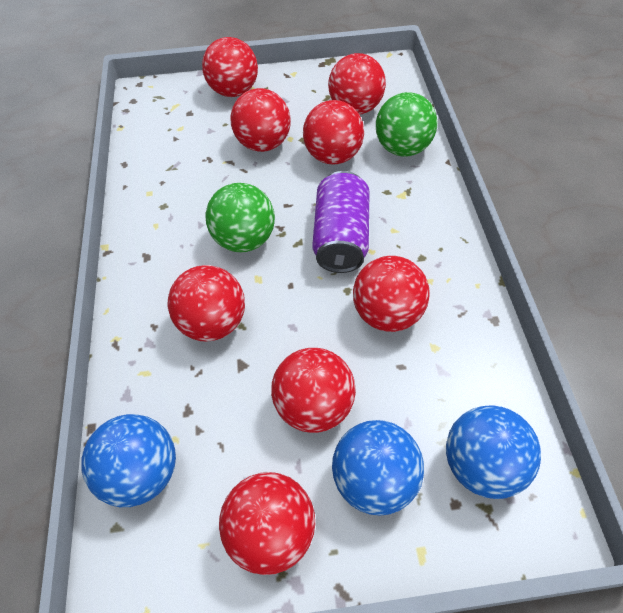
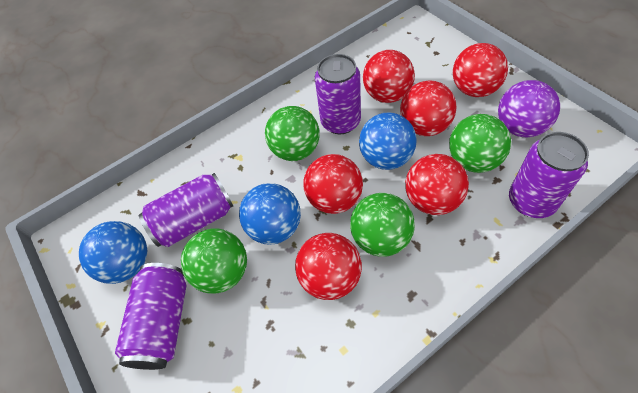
green ball: [206,183,275,252] [376,92,437,157] = 2 -> [181,228,247,294] [265,106,320,161] [350,193,415,257] [449,114,511,173] = 4
purple ball: none = 0 -> [498,80,560,137] = 1
purple can: [312,171,370,273] = 1 -> [115,263,187,370] [139,173,233,247] [315,54,361,134] [509,132,589,218] = 4
red ball: [168,265,245,342] [202,37,258,97] [219,472,315,575] [230,88,291,152] [271,348,356,433] [303,100,364,165] [328,53,386,115] [353,256,430,332] = 8 -> [295,233,362,300] [303,154,363,214] [363,50,415,103] [400,81,456,136] [405,154,469,215] [453,43,508,97] = 6

